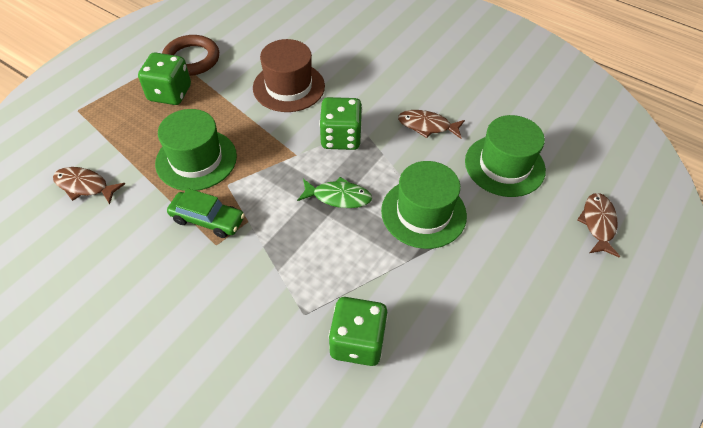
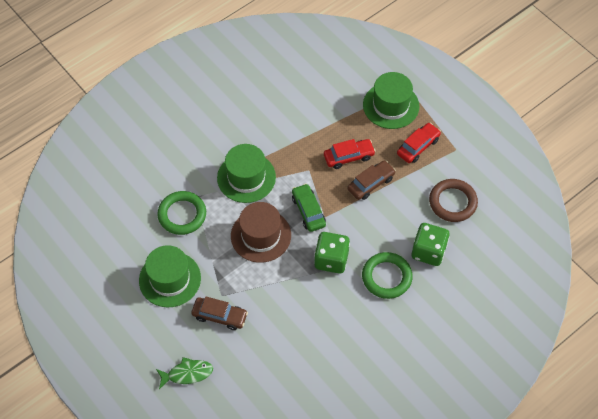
brown car: none = 0 -> [191,296,248,330] [348,161,396,200] = 2
brown fish: [53,167,125,205] [398,110,465,139] [577,193,620,258] = 3 -> none = 0
green dice: [138,52,191,105] [319,97,362,150] [329,297,388,366] = 3 -> [314,232,350,274] [412,223,450,266] = 2
green ring: none = 0 -> [157,191,206,235] [362,252,412,299] = 2
red car: none = 0 -> [324,139,376,169] [397,123,441,163] = 2

